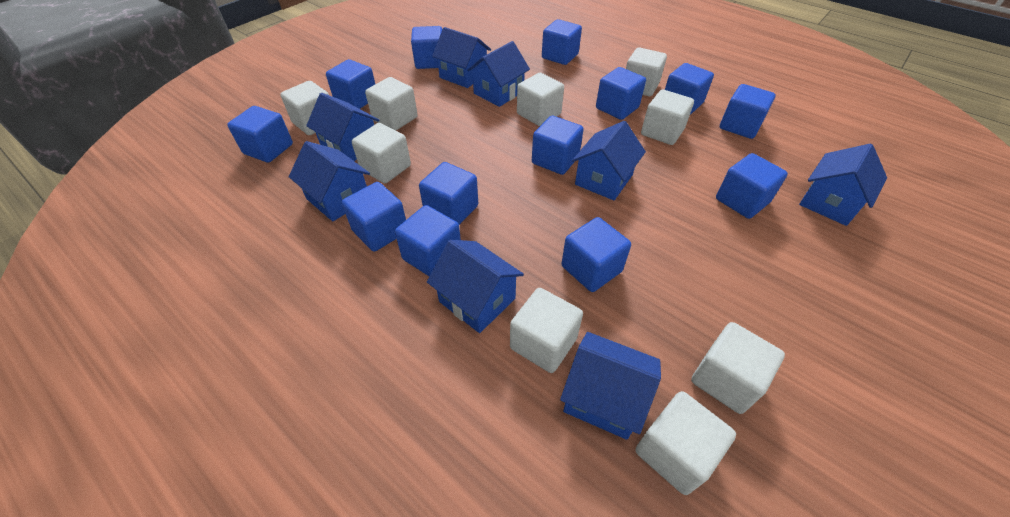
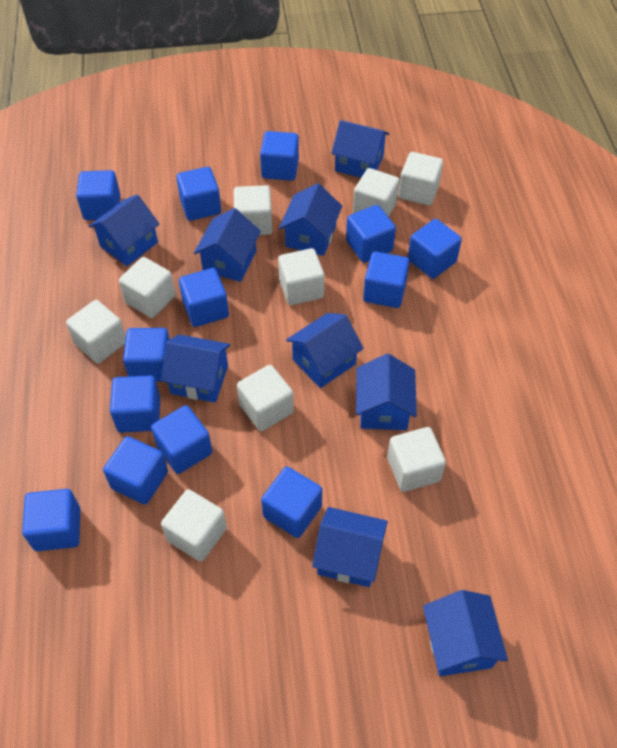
blue house: [289,141,370,221] [306,93,379,161] [427,240,524,333] [432,27,491,88] [467,41,530,107] [560,332,661,440] [572,121,646,200] [799,143,887,226] = 8 -> [89,194,159,266] [161,334,230,403] [194,208,261,282] [279,183,342,256] [286,313,364,388] [312,507,388,587] [331,120,389,178] [356,354,417,430] [423,590,508,676] = 9

